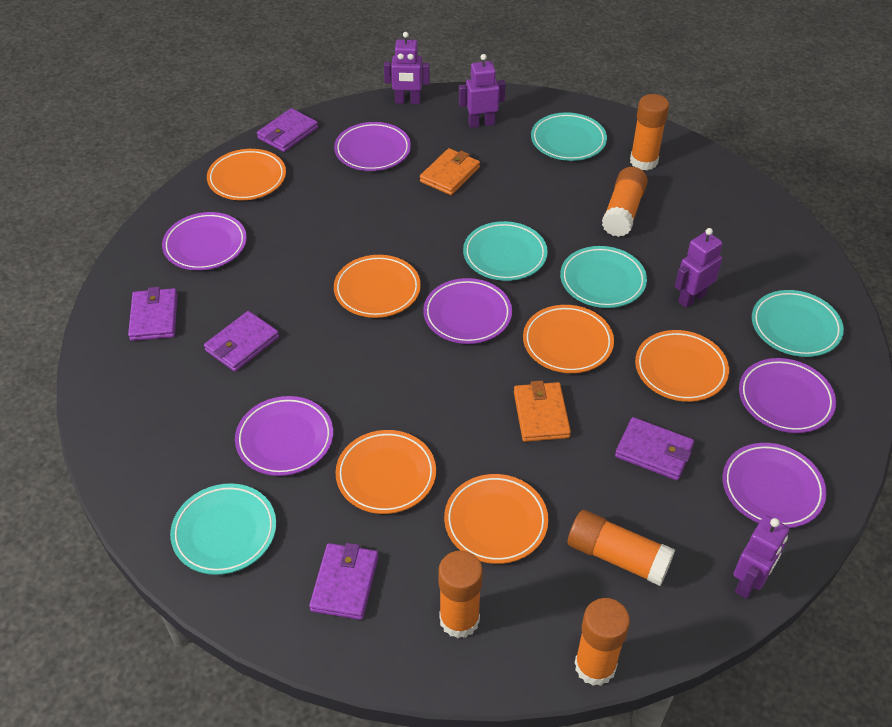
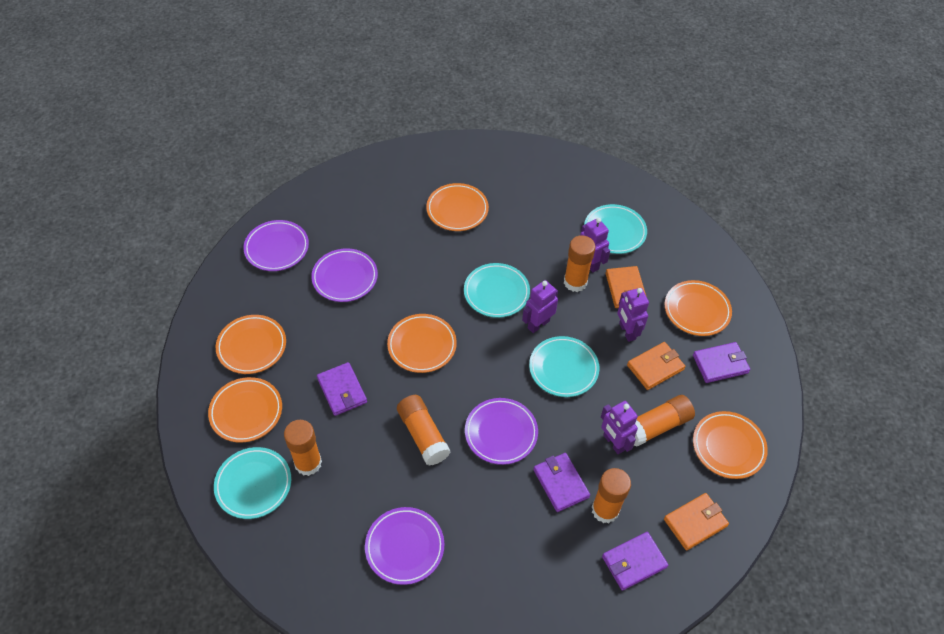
orange wallet: [420,148,480,195] [514,381,571,442] = 2 -> [606,266,647,308] [627,342,685,390] [664,493,729,551] = 3
purple plate: [162,212,247,270] [235,396,333,476] [334,122,411,171] [423,278,512,344] [723,443,827,528] [739,358,836,433] = 6 -> [243,220,309,271] [311,248,378,302] [365,507,444,585] [465,398,538,465] = 4
purple wallet: [128,287,178,341] [204,311,279,372] [257,108,318,152] [309,543,378,620] [615,417,694,480] = 5 -> [317,362,367,416] [533,453,590,512] [602,532,668,591] [693,342,750,383] = 4
turquoise plate: [170,483,276,575] [463,221,548,281] [531,112,607,161] [560,246,647,308] [752,290,844,357] = 5 -> [214,447,291,519] [464,263,530,318] [529,336,599,397] [584,204,647,254] = 4

